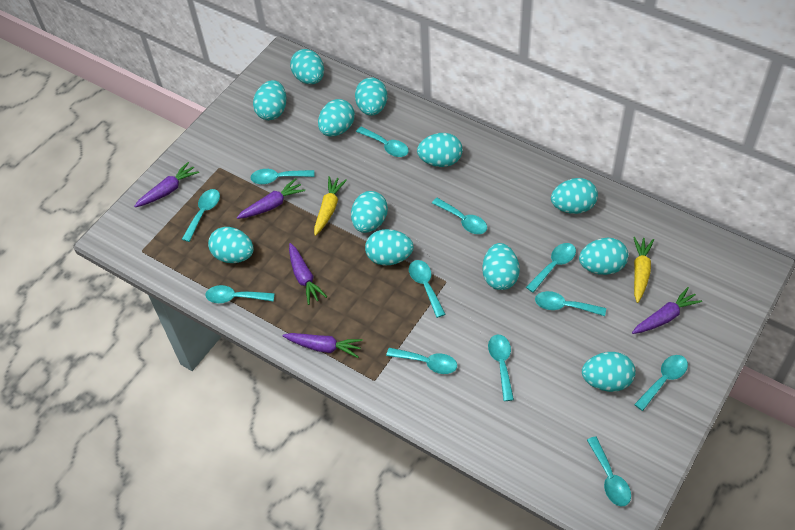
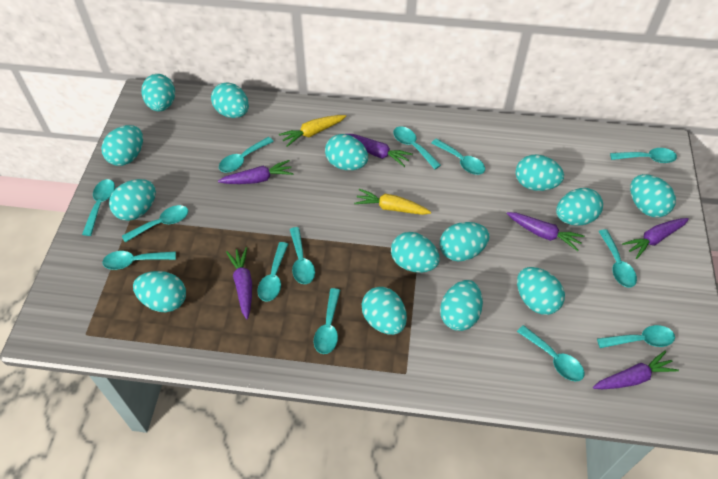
purple carrot: [134,162,199,207] [237,178,305,219] [283,333,363,358] [289,243,327,305] [632,287,702,334] = 5 -> [218,160,293,184] [226,247,252,319] [347,134,413,167] [507,212,584,251] [593,351,679,389] [622,218,689,259] = 6
turquoise egg: [208,227,254,263] [253,80,287,120] [290,49,324,84] [318,99,355,136] [351,191,388,233] [355,77,387,116] [365,229,414,265] [417,133,462,167] [482,243,520,290] [551,178,598,214] [579,238,628,275] [582,352,636,392] = 12 -> [101,125,143,166] [109,179,156,221] [133,271,186,312] [141,74,175,111] [211,82,249,118] [325,134,368,170] [362,287,407,335] [391,232,440,273] [440,222,490,261] [440,280,483,331] [516,155,564,191] [517,267,565,315] [556,188,603,226] [630,174,676,217] = 14
turquoise spoon: [182,189,220,242] [205,285,275,303] [251,169,315,184] [356,127,409,157] [386,347,457,374] [409,260,445,318] [432,198,487,234] [488,335,514,401] [526,243,576,293] [535,291,606,316] [587,436,631,506] [634,355,688,411] = 12 -> [82,179,115,236] [102,251,176,270] [122,205,188,242] [219,137,274,173] [257,242,288,301] [290,227,315,284] [314,288,340,354] [393,126,441,169] [431,138,485,175] [517,325,584,381] [597,325,675,348] [598,229,637,287] [610,148,677,163] = 13

